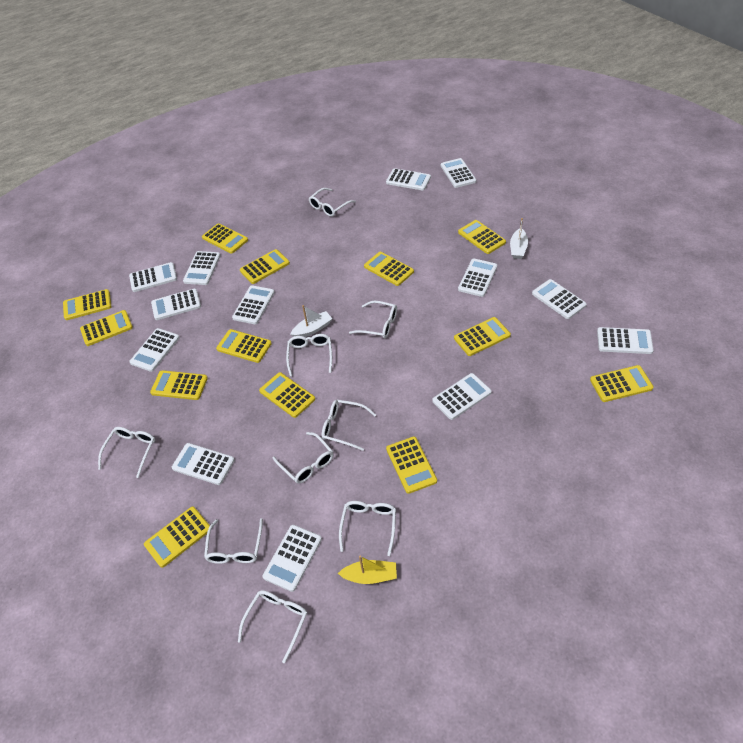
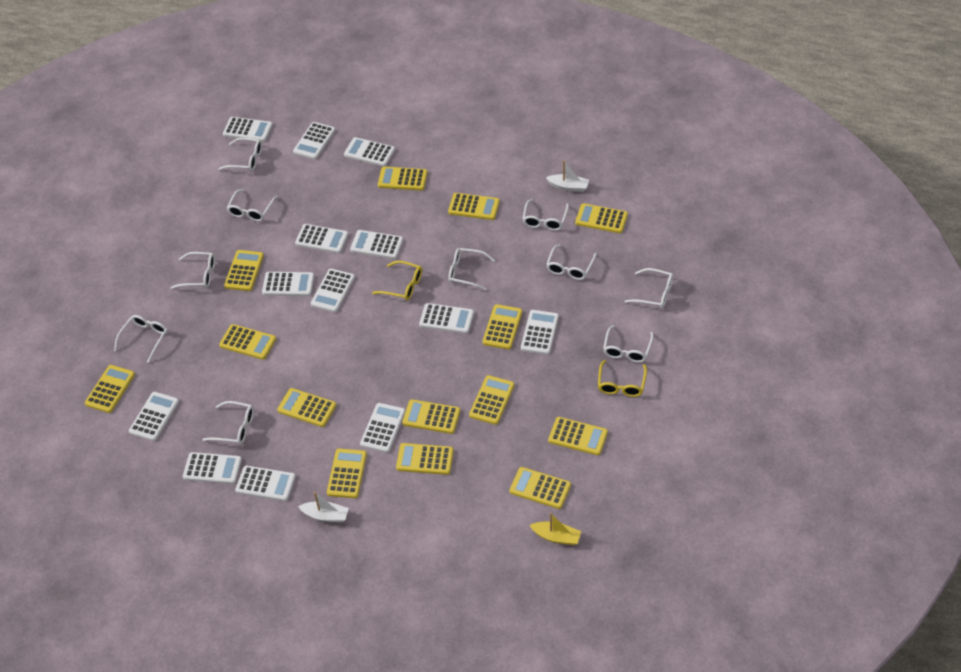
white glasses: [98,427,155,478] [204,518,263,564] [238,590,307,663] [272,432,333,484] [286,334,332,377] [309,188,356,217] [322,400,376,451] [339,501,396,556] [349,301,397,339] = 9 -> [114,315,168,363] [171,252,215,289] [202,401,254,444] [218,138,262,171] [227,189,278,221] [448,248,495,290] [522,199,569,231] [546,244,597,280] [603,325,654,363] [625,268,673,308] = 10
yellow calculator: [63,289,112,320] [80,310,133,346] [144,507,210,568] [150,370,208,400] [202,223,248,254] [216,329,272,363] [240,249,290,284] [259,372,315,418] [364,252,414,286] [386,436,437,494] [454,317,511,356] [458,220,506,254] [590,365,654,402] = 13 -> [85,365,135,413] [219,324,276,360] [224,250,264,291] [277,388,336,427] [327,449,367,498] [378,167,428,191] [396,443,454,475] [402,399,460,434] [448,193,500,220] [469,375,514,425] [482,304,522,349] [510,467,571,509] [548,417,608,455] [575,203,628,233] = 14
yellow glasses: none = 0 -> [372,261,422,300] [598,360,647,397] = 2

